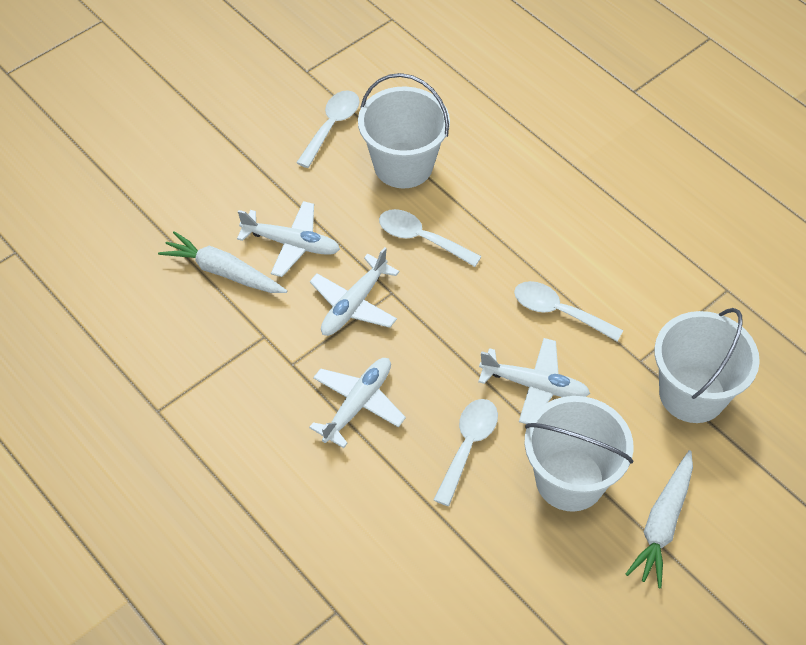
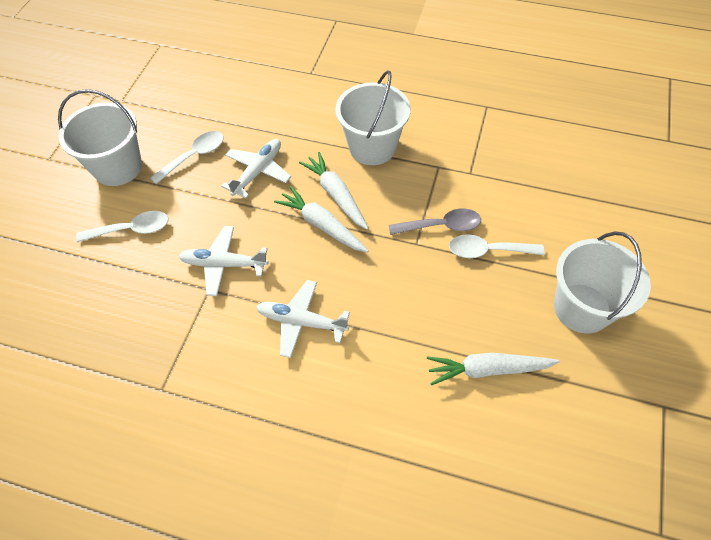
grey spoon: none = 0 -> [389,209,481,235] = 1
white carrot: [158,231,287,293] [626,450,693,588] = 2 -> [274,186,369,253] [299,152,369,230] [427,353,560,385] = 3
white plane: [237,201,340,277] [309,358,406,448] [310,247,399,336] [478,338,590,424] = 4 -> [179,226,268,296] [221,139,291,198] [256,280,350,358] = 3
white spoon: [296,90,360,168] [379,209,482,267] [434,399,498,506] [514,281,623,342] = 4 -> [76,211,169,242] [150,131,224,184] [449,234,545,258] = 3

